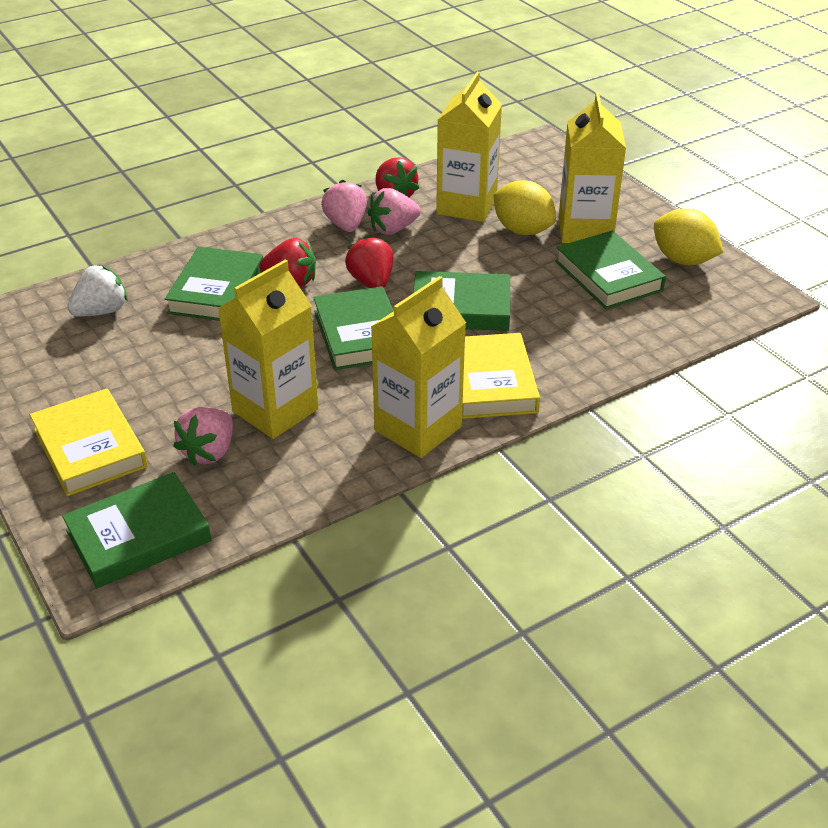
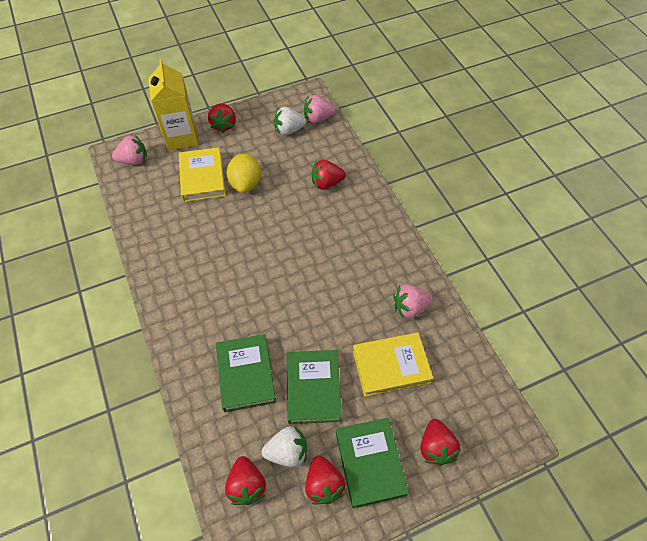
green book: [62,472,211,588] [165,246,263,321] [313,286,393,370] [413,271,510,331] [555,231,666,309] = 5 -> [216,334,276,412] [287,350,342,424] [336,418,409,508] = 3
red strawberry: [259,238,316,287] [345,235,394,288] [376,157,419,197] = 3 -> [208,103,236,133] [225,456,266,505] [305,455,345,505] [312,160,346,190] [421,419,460,466] = 5
white strawberry: [67,265,127,317] = 1 -> [261,426,307,467] [274,107,306,135] = 2
yellow carton: [218,260,318,439] [371,276,466,458] [436,72,502,222] [559,92,626,243] = 4 -> [148,59,199,150] = 1
yellow lemon: [493,180,556,235] [654,209,723,265] = 2 -> [227,153,261,193] = 1

